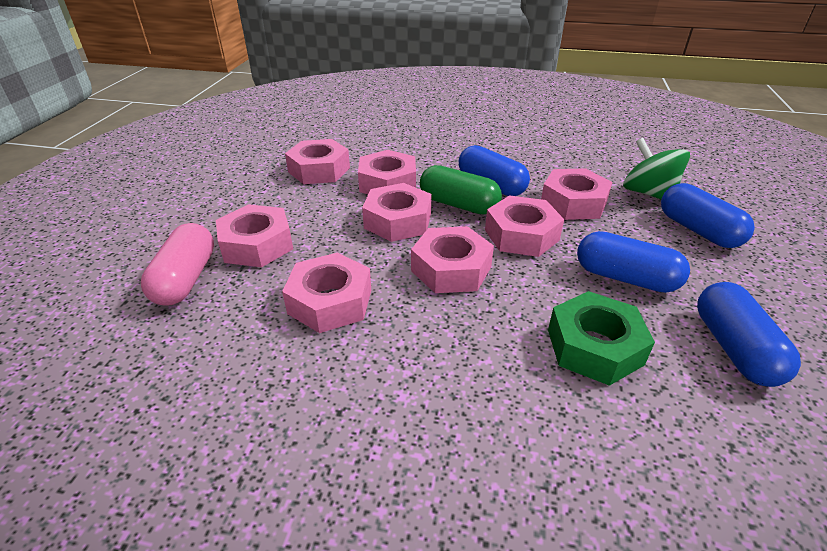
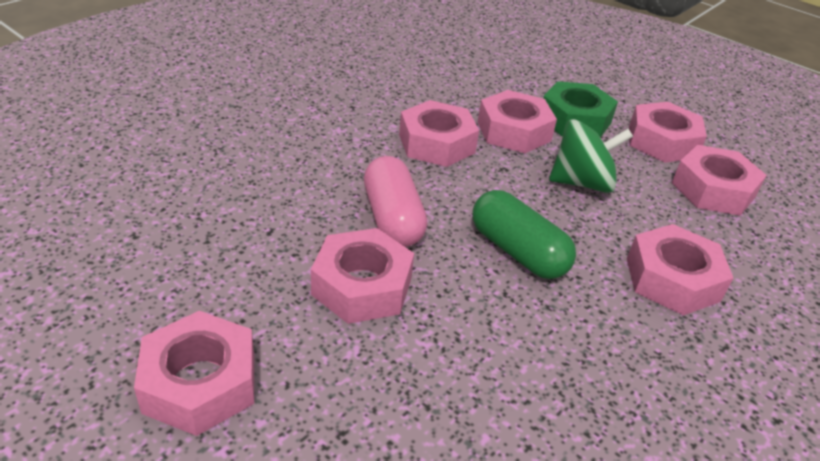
blue capsule: [459,145,530,196] [577,231,690,293] [661,183,755,248] [697,282,801,387] = 4 -> none = 0
pink nut: [216,204,293,267] [282,253,371,333] [285,139,350,184] [358,150,416,194] [362,183,431,242] [411,226,494,293] [485,195,564,257] [541,168,612,220] = 8 -> [134,311,254,436] [311,228,414,324] [399,100,479,167] [478,90,557,153] [627,224,733,315] [629,102,707,163] [672,145,767,216] = 7

